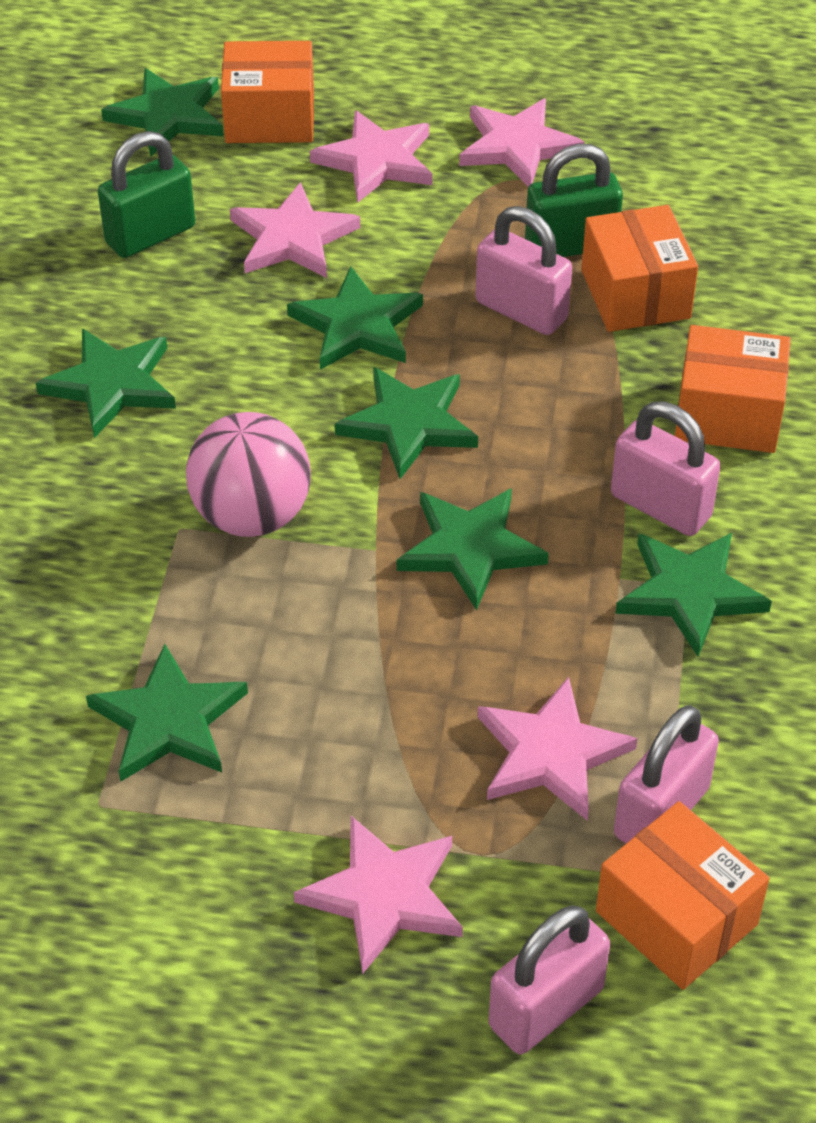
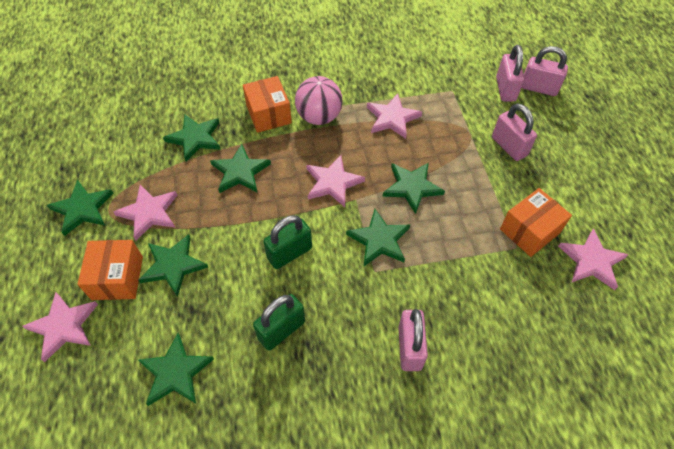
orange box: [221,41,314,143] [581,205,698,332] [596,801,769,990] [675,325,791,453] = 4 -> [77,240,143,300] [243,76,292,133] [500,188,572,257] = 3

